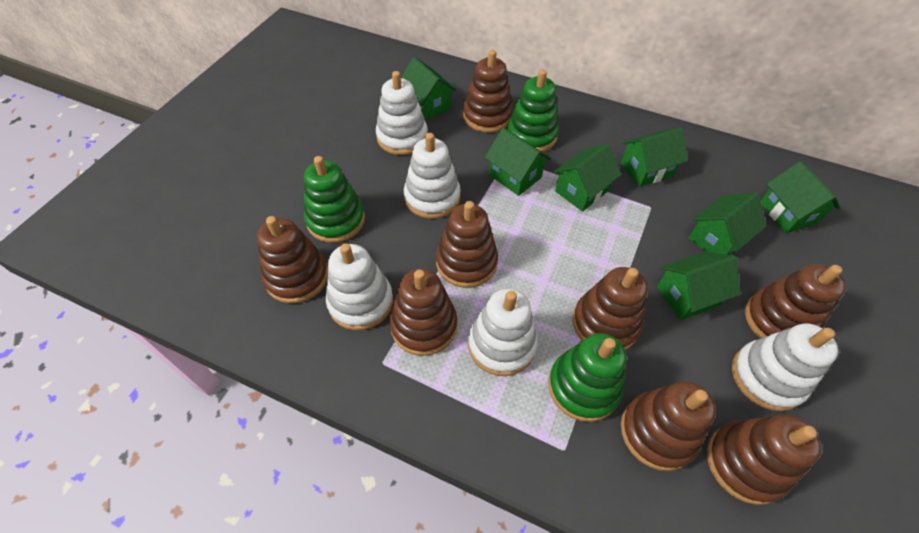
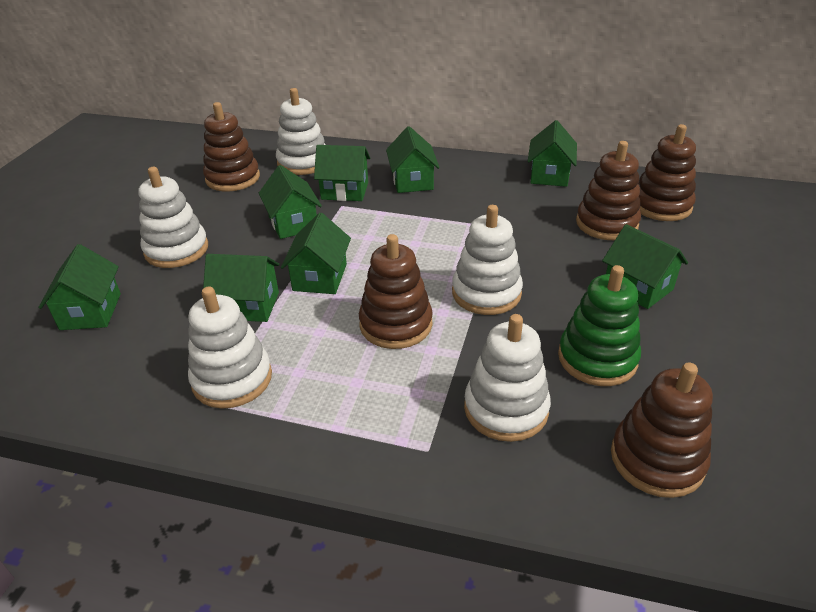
brown stacking toy: [257,216,328,303] [389,269,457,356] [436,201,498,288] [463,50,513,133] [572,267,648,350] [621,381,716,471] [707,415,821,505] [745,264,845,338] = 8 -> [203,102,260,192] [359,234,433,349] [576,141,641,240] [611,362,713,498] [638,124,696,221] = 5
green house: [401,57,456,121] [485,128,551,196] [554,144,621,212] [621,127,688,187] [657,251,741,320] [688,193,766,255] [760,161,840,233] = 7 -> [38,244,121,330] [203,254,279,322] [259,165,322,239] [281,213,351,294] [314,145,370,201] [386,126,440,193] [528,120,577,187] [602,224,688,309] = 8
green stacking toy: [304,156,365,243] [507,70,559,152] [548,333,627,422] = 3 -> [558,265,641,386] = 1

